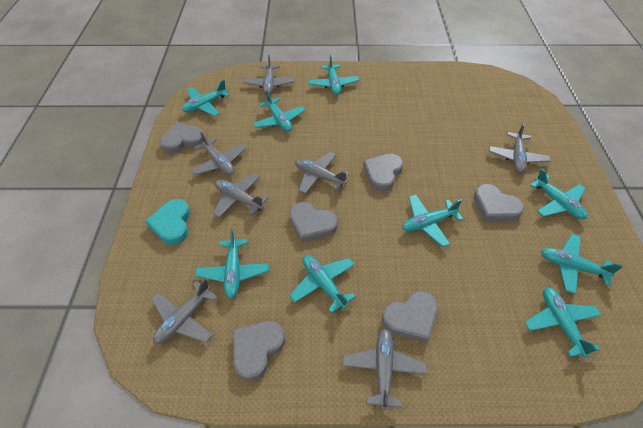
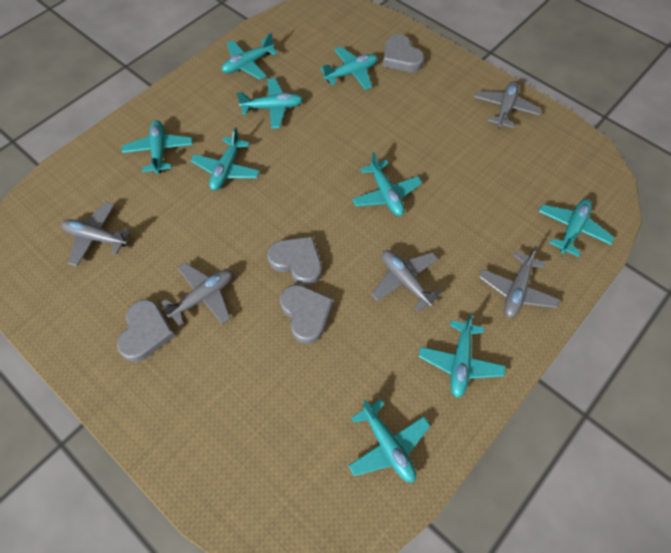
grey heart: [159,122,204,154] [233,321,285,381] [289,202,338,243] [363,154,403,191] [382,291,438,343] [474,184,524,221] = 6 -> [117,299,175,362] [267,236,322,286] [280,285,333,344] [383,34,424,72] = 4
grey plane: [151,279,218,344] [190,132,246,175] [213,173,268,218] [243,55,294,95] [295,152,349,194] [343,329,427,410] [489,123,551,173] = 7 -> [61,202,131,266] [161,263,233,326] [371,250,442,312] [474,81,542,128] [479,246,560,318] = 5
turquoise heart: [145,199,190,245] = 1 -> none = 0

